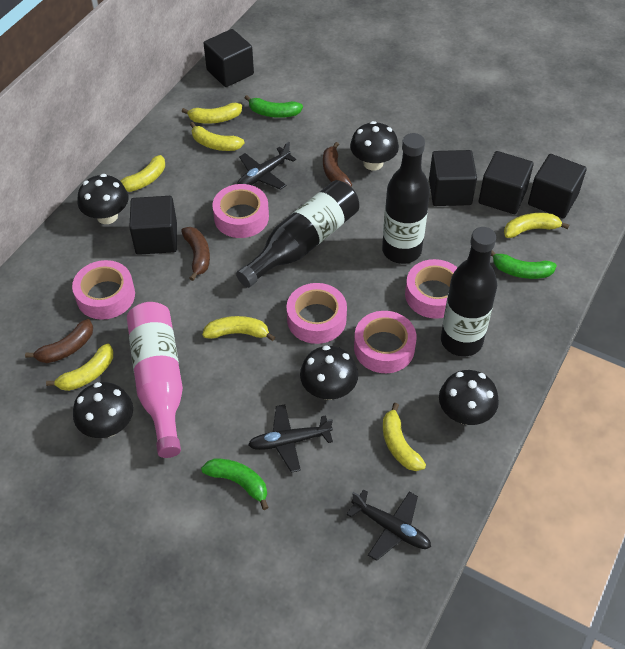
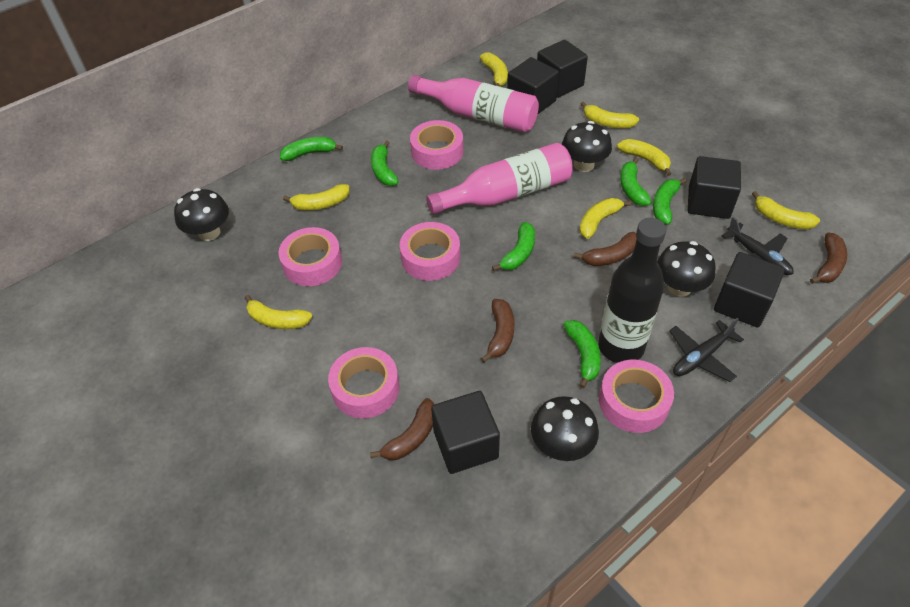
black bottle: [236,180,359,288] [382,133,430,264] [441,227,497,356] = 3 -> [598,218,666,363] = 1
black mushroom: [73,382,133,438] [78,174,129,224] [300,345,358,400] [350,121,399,171] [439,370,499,425] = 5 -> [174,188,229,241] [531,396,599,461] [562,121,612,172] [657,241,716,297] = 4
black plane: [237,142,296,190] [248,404,333,473] [347,489,431,561] = 3 -> [669,318,744,382] [722,217,794,275] = 2
brown banana: [25,319,93,363] [181,227,210,281] [323,142,352,187] = 3 -> [370,398,435,460] [481,299,514,363] [574,232,637,266] [810,232,847,284] = 4
green banana: [201,458,269,510] [245,95,303,118] [491,251,557,279] = 3 -> [280,137,343,161] [371,140,399,186] [492,222,535,271] [563,320,601,388] [620,158,651,206] [653,178,687,225] = 6
pink bottle: [127,302,183,458] = 1 -> [408,75,539,132] [426,143,573,214] = 2

